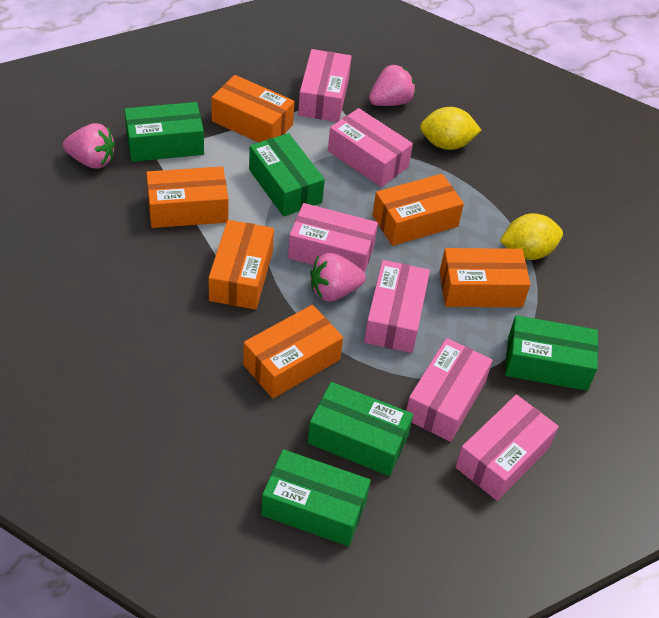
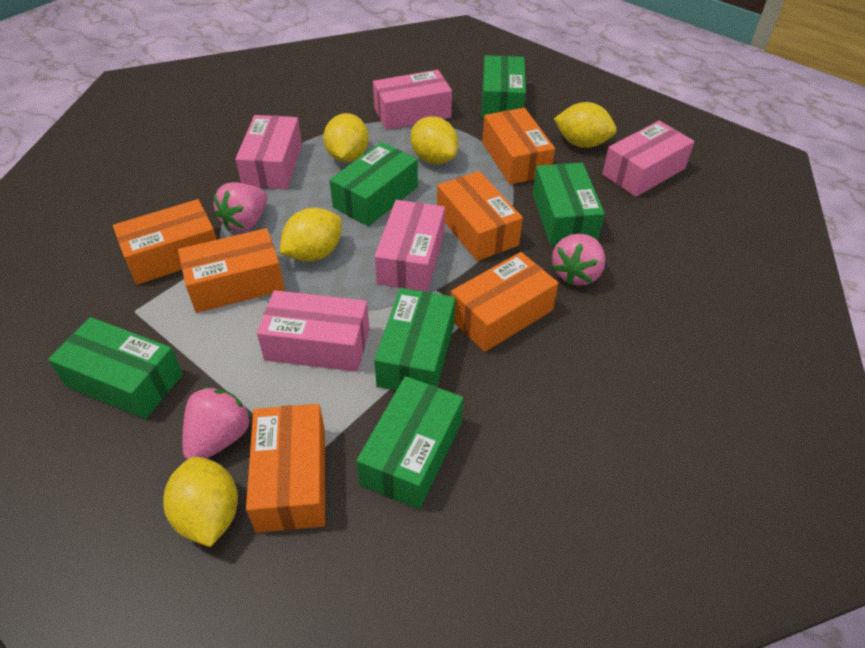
green box: [124,102,204,162] [249,133,325,217] [261,449,371,546] [308,382,413,476] [505,315,598,391] = 5 -> [48,317,183,419] [329,142,418,226] [356,376,463,509] [374,288,456,391] [481,55,526,118] [533,163,605,245] = 6
pink box: [288,203,378,273] [298,49,352,122] [328,108,413,187] [364,260,430,353] [406,338,493,442] [456,395,559,501] = 6 -> [235,115,302,190] [257,290,369,372] [373,70,452,130] [375,200,445,292] [602,121,694,197] = 5
yellow lemon: [420,107,481,150] [500,213,563,260] = 2 -> [163,457,238,547] [279,208,342,262] [323,113,369,162] [410,116,458,164] [554,102,617,148] = 5

